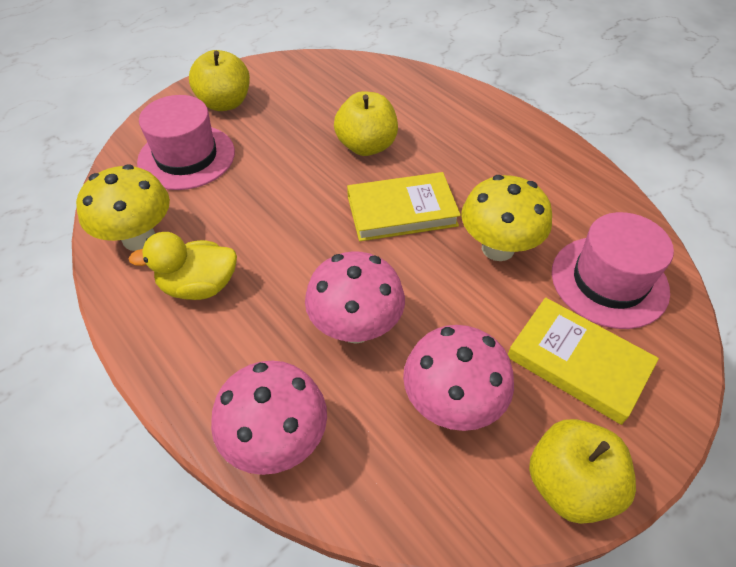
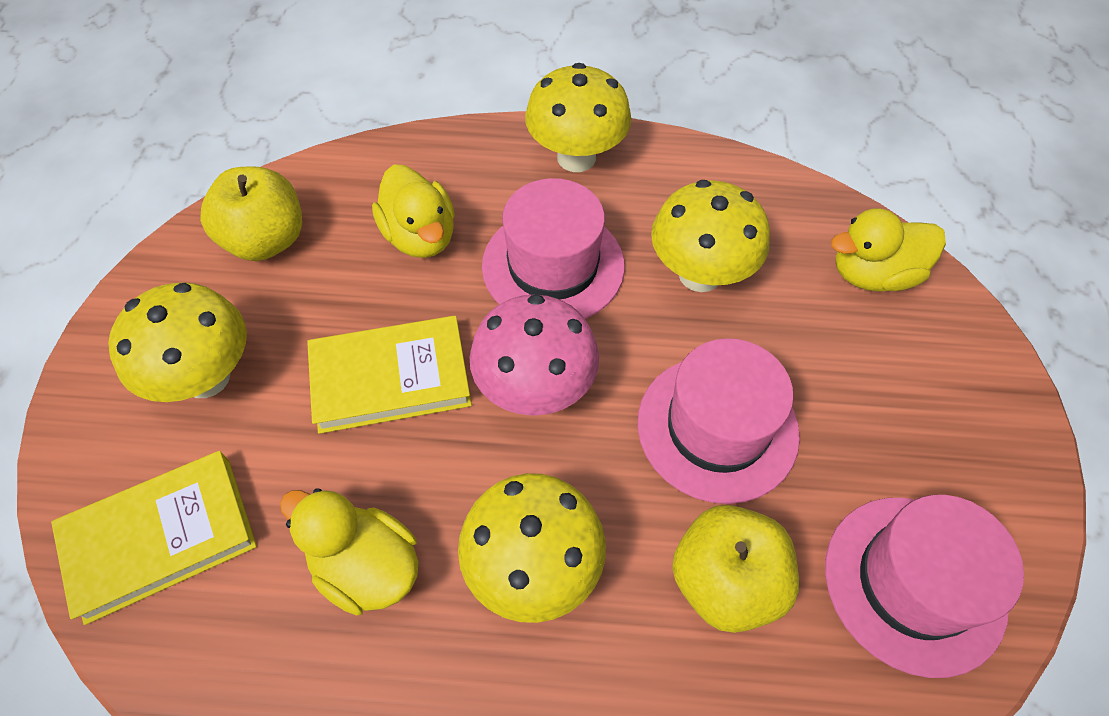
pink hat: [137,95,235,190] [552,212,674,329] = 2 -> [482,178,625,319] [638,338,800,504] [825,495,1024,678] = 3
pink mushroom: [211,361,327,475] [305,251,405,344] [403,325,514,431] = 3 -> [470,294,599,416] = 1
yellow apple: [189,50,250,111] [334,91,398,156] [529,419,636,524] = 3 -> [200,167,302,261] [672,505,799,633] = 2
yellow duck: [128,232,237,300] = 1 -> [280,488,418,615] [372,164,455,258] [831,208,946,292] = 3
yellow mushroom: [76,164,170,251] [462,175,552,261] = 2 -> [108,283,247,402] [458,473,606,623] [525,63,632,172] [651,180,770,292] = 4

